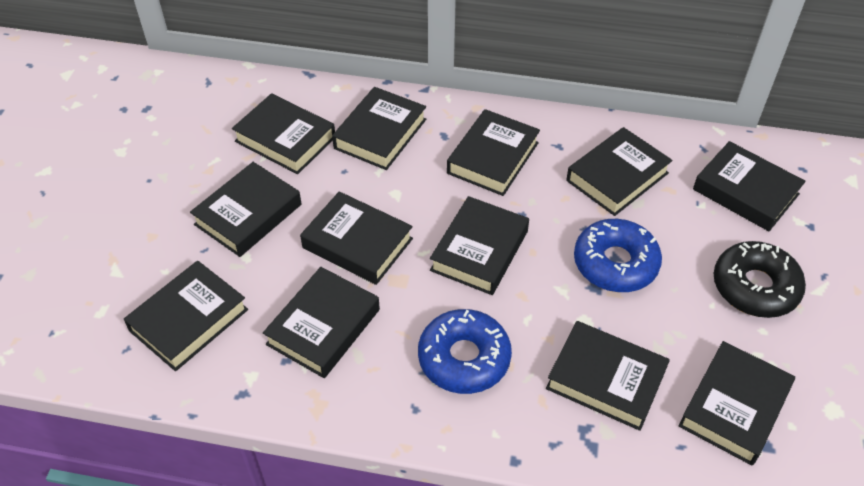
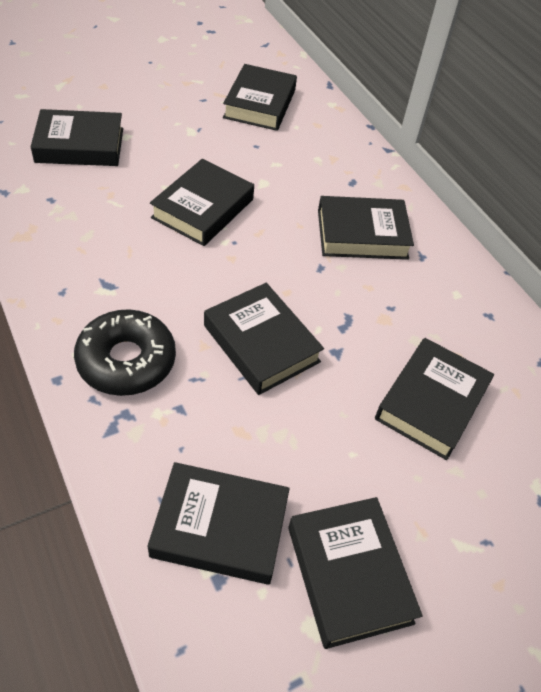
black book: [124,261,248,371] [190,162,301,257] [232,93,335,174] [263,267,380,378] [300,191,413,285] [332,87,426,170] [430,196,529,295] [447,109,540,196] [546,321,670,431] [566,127,673,216] [678,341,795,465] [693,141,806,231] = 12 -> [31,109,123,166] [147,462,290,585] [150,159,254,246] [204,283,324,395] [223,64,297,131] [288,497,423,649] [318,196,414,260] [375,338,494,460] = 8
blue donut: [418,309,512,394] [574,219,662,292] = 2 -> none = 0

